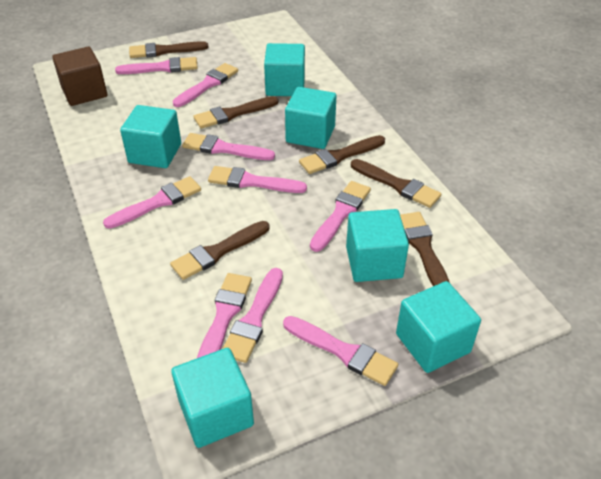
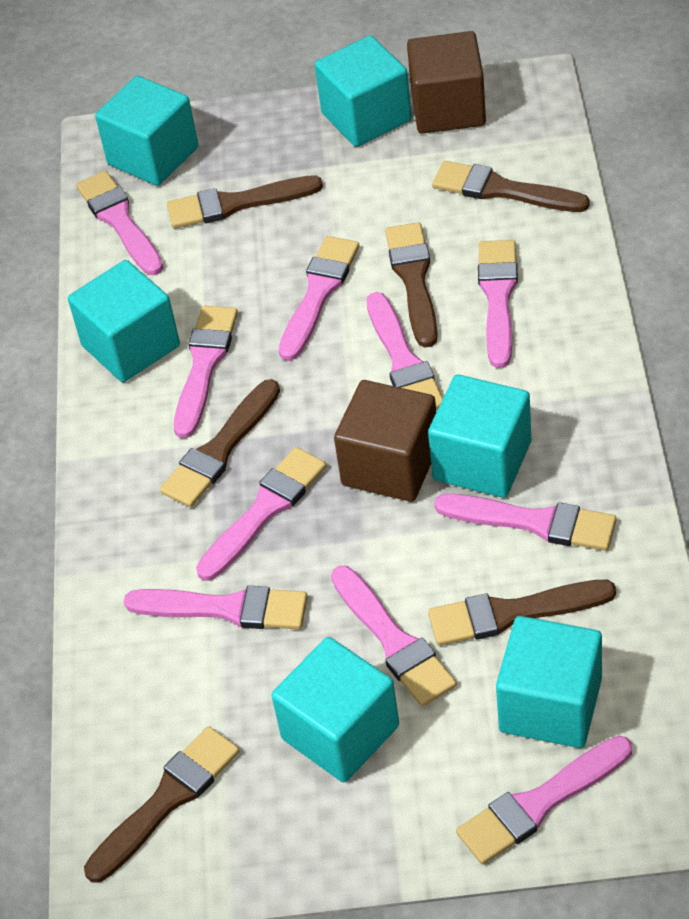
brown cube: [52,47,107,106] = 1 -> [334,380,436,502] [407,31,486,134] = 2
pink brush: [103,176,201,229] [115,57,198,74] [173,63,238,107] [182,133,275,160] [197,273,252,358] [208,166,307,193] [223,268,283,363] [283,316,398,386] [310,181,371,252] = 9 -> [76,171,163,275] [124,586,307,629] [174,305,238,438] [196,447,326,581] [278,236,359,361] [331,566,457,707] [366,292,443,409] [434,494,616,551] [456,736,632,864] [478,240,518,368] = 10

